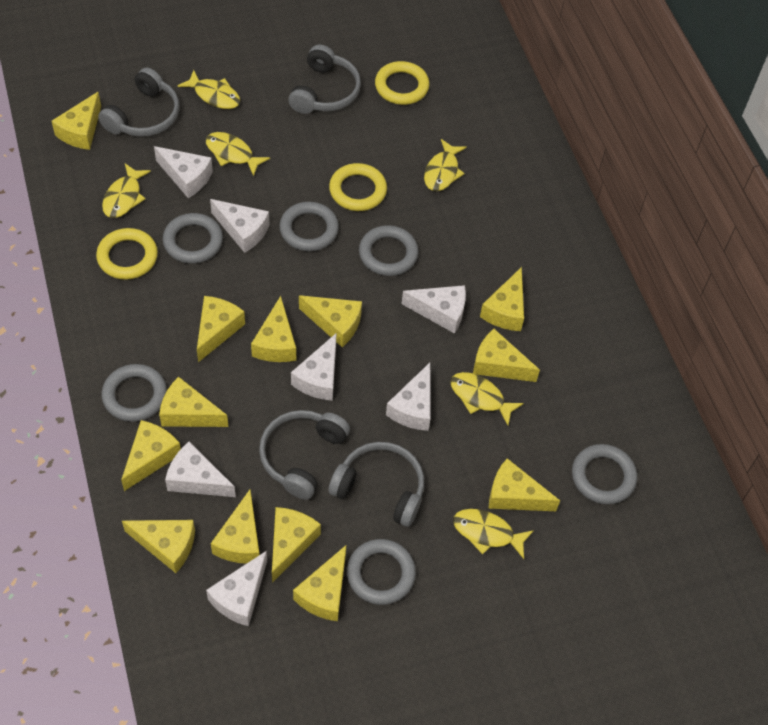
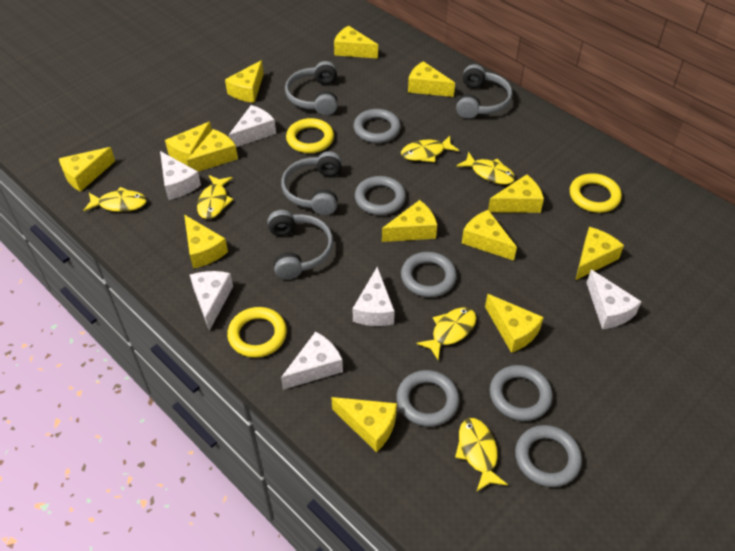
white cheese: [154,146,213,198] [165,442,236,497] [206,551,267,626] [210,199,270,253] [291,334,336,401] [386,363,431,431] [402,285,466,334] = 7 -> [160,151,201,200] [190,271,233,331] [229,105,276,147] [281,332,343,390] [353,267,395,326] [586,270,642,329] = 6

